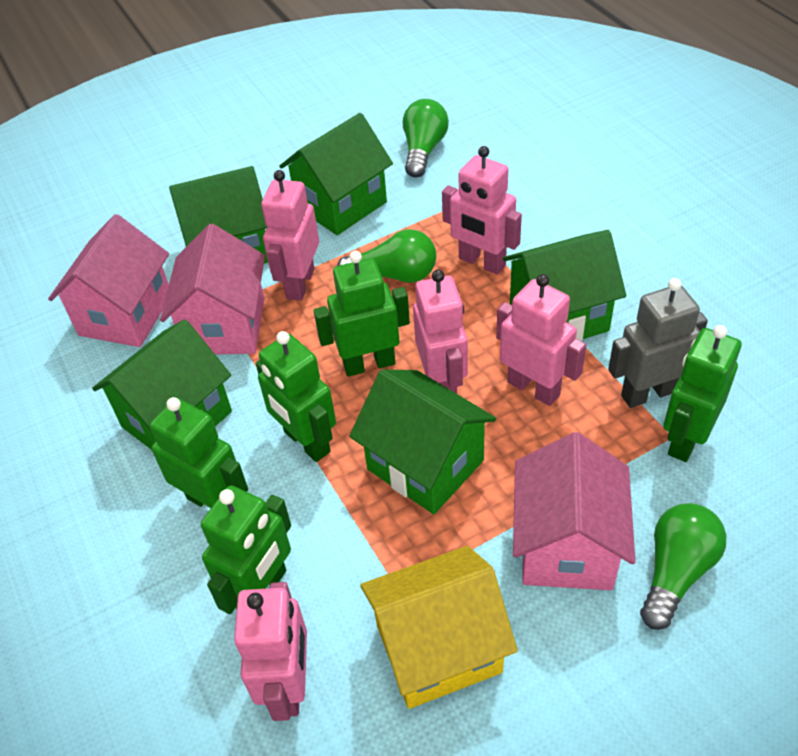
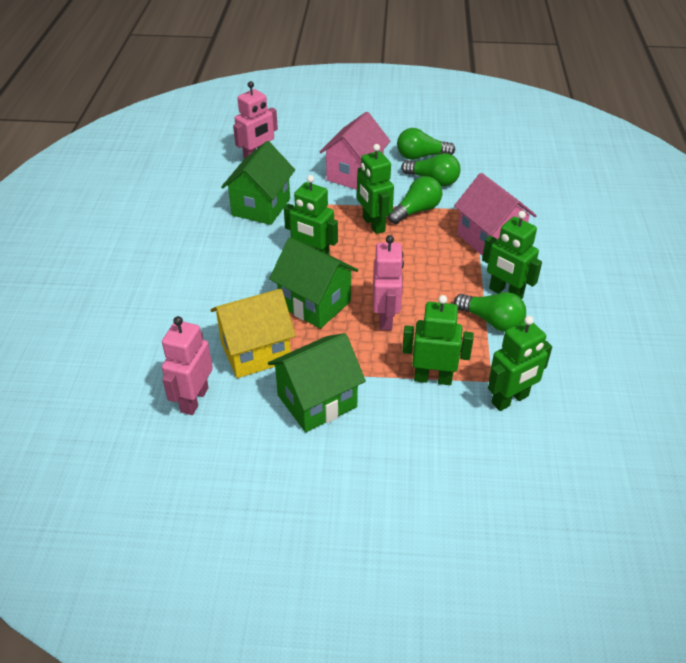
green house: [92,320,232,450] [169,166,268,264] [279,113,393,235] [349,369,496,514] [503,230,626,341] = 5 -> [221,141,295,225] [268,333,366,432] [269,238,358,329] = 3
green light bulb: [337,229,436,283] [403,99,449,177] [640,503,726,630] = 3 -> [388,176,442,224] [397,128,455,160] [401,153,461,186] [454,292,526,332] = 4
grey robot: [608,278,708,408] = 1 -> none = 0
pink house: [48,214,169,347] [160,224,265,354] [513,432,636,590] = 3 -> [320,112,391,190] [454,173,537,256] = 2
pink robot: [234,582,307,721] [261,170,319,301] [413,270,468,394] [442,146,522,275] [496,274,586,406] = 5 -> [162,316,213,415] [233,81,278,159] [373,235,404,330] = 3

